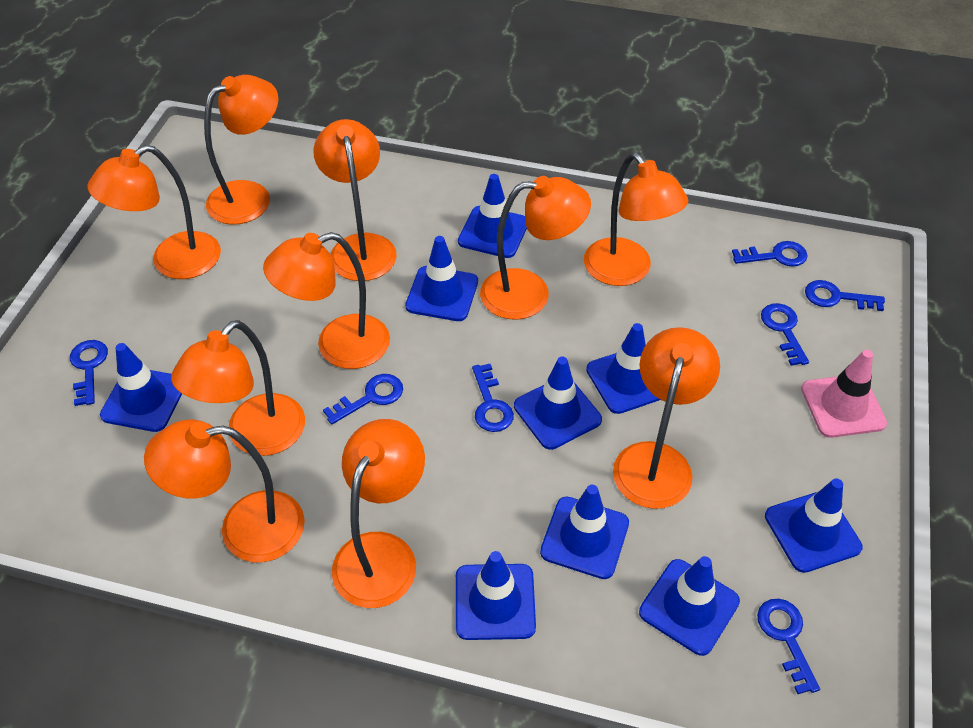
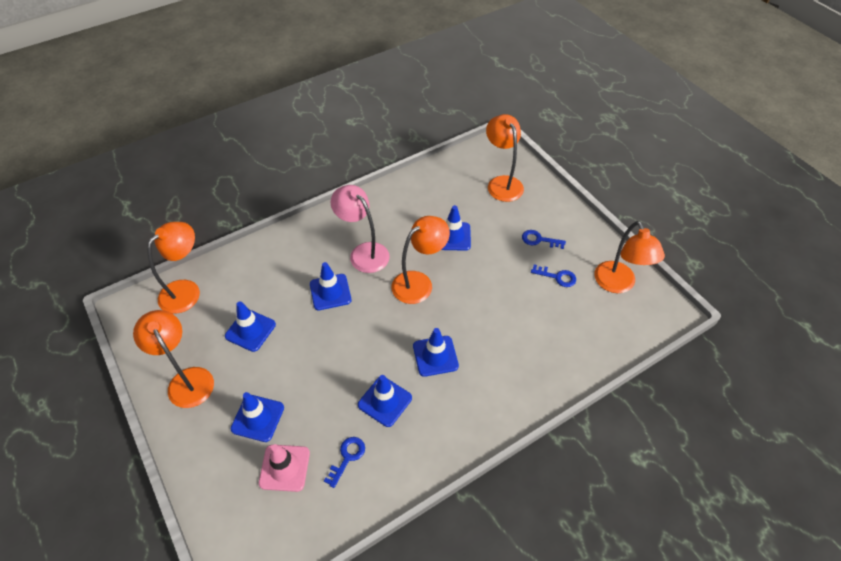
blue key: [70,340,108,406] [323,374,403,425] [472,364,514,432] [732,241,808,267] [757,599,820,694] [761,303,809,366] [805,280,885,311] = 7 -> [324,437,365,488] [522,230,566,249] [531,264,576,287] = 3
blue traffic cone: [100,343,182,432] [405,236,478,321] [456,551,536,640] [458,174,527,258] [514,357,602,450] [540,485,629,579] [586,323,660,414] [639,556,740,656] [765,478,863,573] = 9 -> [225,301,276,352] [230,392,284,442] [310,262,351,310] [358,375,412,427] [413,328,459,377] [441,205,471,251] = 6
orange lamp: [87,145,221,279] [144,419,305,562] [171,320,305,456] [204,75,278,225] [263,232,390,369] [313,119,397,281] [332,419,425,608] [480,176,591,320] [584,153,688,286] [613,327,720,509] = 10 -> [133,310,214,408] [147,222,200,314] [392,216,450,304] [486,114,524,202] [594,221,665,293] = 5
pink lamp: none = 0 -> [330,185,390,273] = 1

